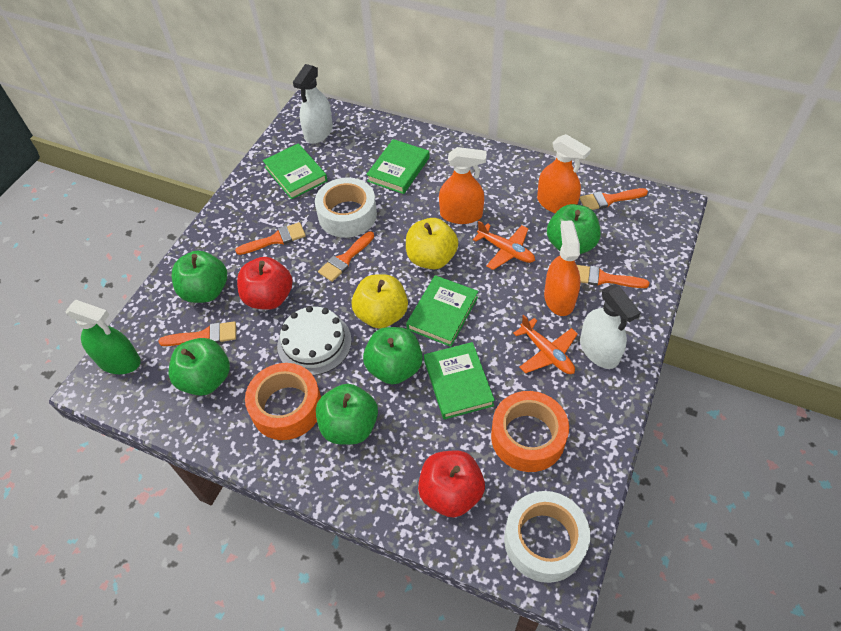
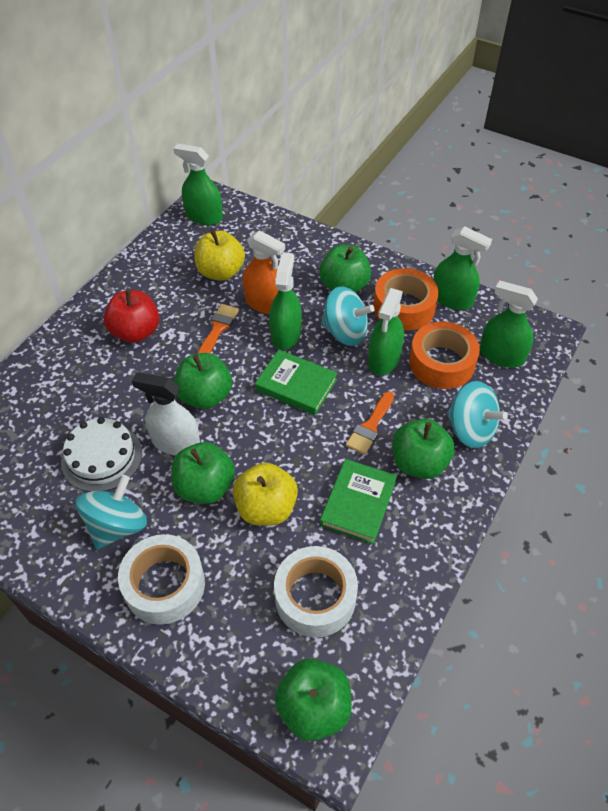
green book: [263,143,328,199] [366,139,430,194] [406,275,478,347] [424,342,495,420] = 4 -> [255,350,338,415] [320,459,397,544] = 2
green spray bottle: [65,300,141,374] = 1 -> [173,144,223,225] [269,252,302,350] [368,288,404,375] [433,226,492,310] [480,280,538,368] = 5
orange brush: [158,321,236,346] [235,222,306,255] [318,232,374,282] [577,265,649,288] [580,188,648,210] = 5 -> [198,304,239,354] [346,391,394,455] = 2
orange plane: [473,221,535,270] [513,315,578,374] = 2 -> none = 0
orange spray bottle: [439,147,487,224] [537,134,591,213] [544,220,581,316] = 3 -> [242,230,285,314] = 1
red apple: [237,257,293,310] [418,450,485,518] = 2 -> [104,289,159,343] = 1
turquoise spinning top: none = 0 -> [75,475,147,549] [321,286,374,346] [447,381,508,448] = 3
white spray bottle: [293,64,333,144] [580,285,641,369] = 2 -> [132,372,200,455] = 1

